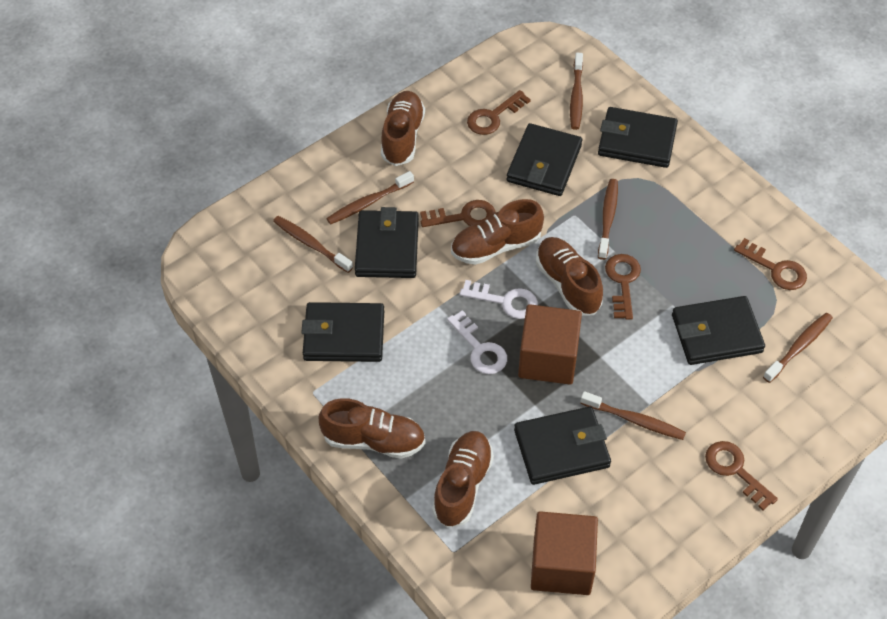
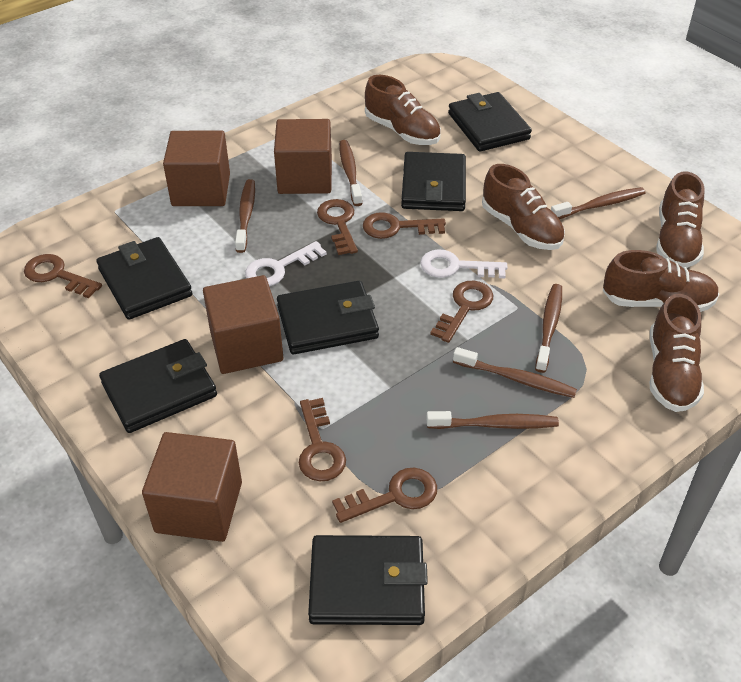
brown cube: [518,304,582,385] [531,511,598,595] = 2 -> [142,432,242,542] [163,131,230,206] [203,275,283,374] [274,119,332,194] = 4
brown key: [420,200,496,227] [467,90,531,135] [605,254,641,320] [705,441,778,510] [734,238,807,290] = 5 -> [24,254,102,298] [299,398,346,481] [317,199,358,255] [332,468,437,523] [363,212,446,239] [430,281,493,343] = 6

